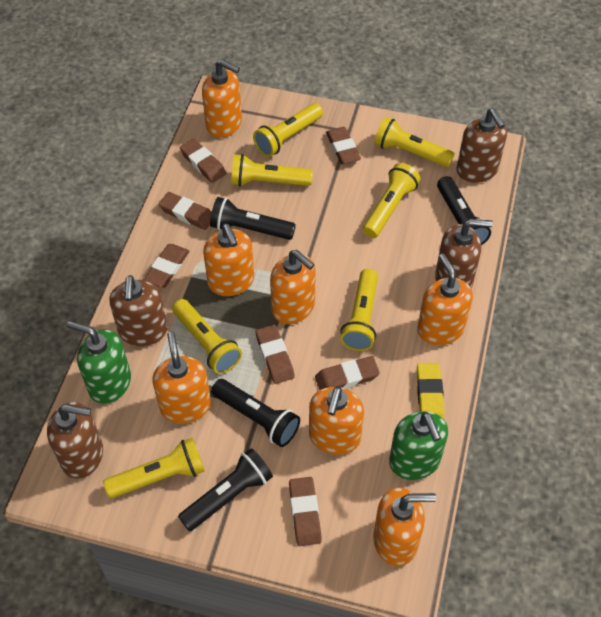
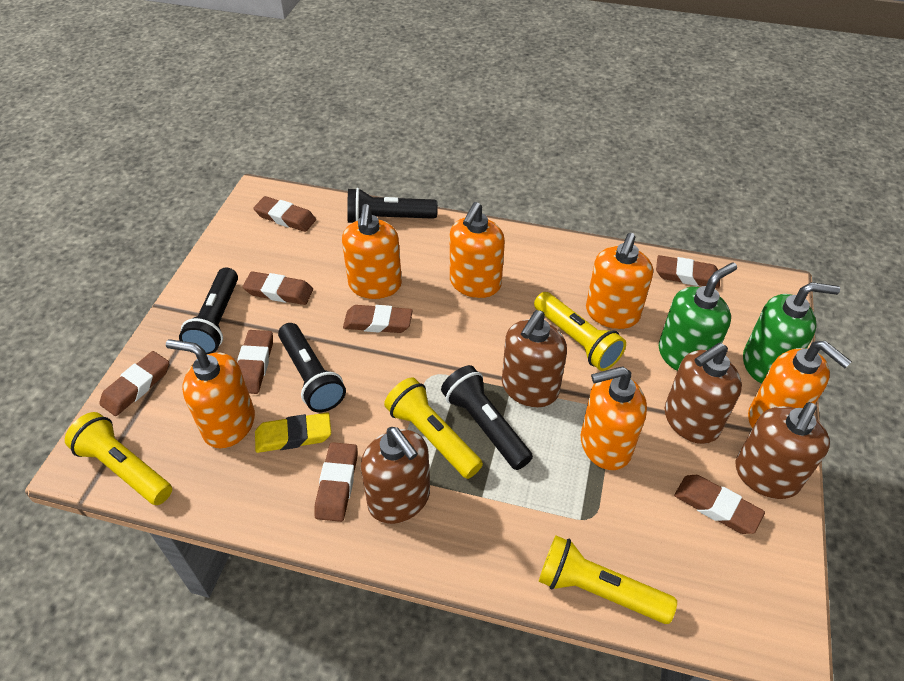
brown eraser: [144,244,189,288] [158,192,212,230] [180,139,226,183] [255,324,295,384] [289,477,322,546] [315,356,380,390] [326,127,361,164] = 7 -> [99,351,169,416] [237,330,273,394] [243,271,313,305] [253,196,316,232] [314,442,358,522] [343,305,413,333] [656,255,720,288] [674,475,765,534] = 8
orange soap dispenser: [153,332,211,424] [202,59,242,138] [203,224,254,296] [270,250,316,324] [309,386,364,455] [373,488,436,566] [417,254,473,345] = 7 -> [166,339,255,449] [342,204,402,299] [450,202,505,298] [581,366,647,470] [586,233,653,329] [748,341,852,428] = 6
yellow flashlight: [103,438,205,498] [172,299,242,374] [231,154,313,186] [253,103,323,157] [340,269,378,351] [363,163,420,238] [374,117,455,167] = 7 -> [65,412,172,505] [384,378,483,479] [534,292,626,371] [539,536,677,624] = 4

